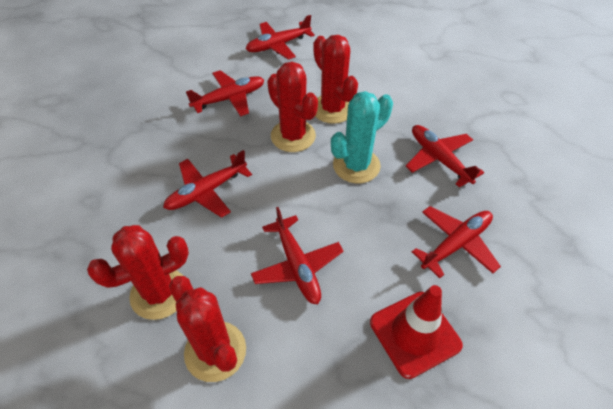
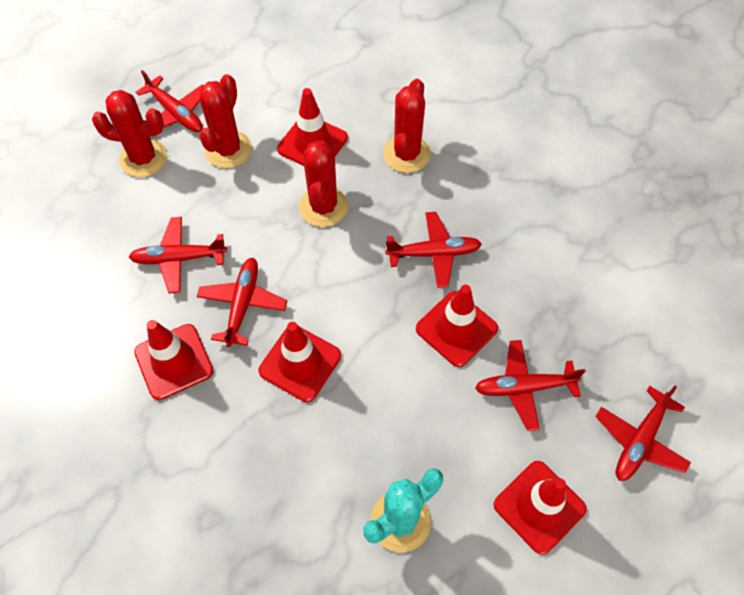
red traffic cone: [370,285,463,379] = 1 -> [134,320,213,400] [258,322,341,402] [277,88,348,166] [416,285,498,367] [493,461,587,555] = 5

